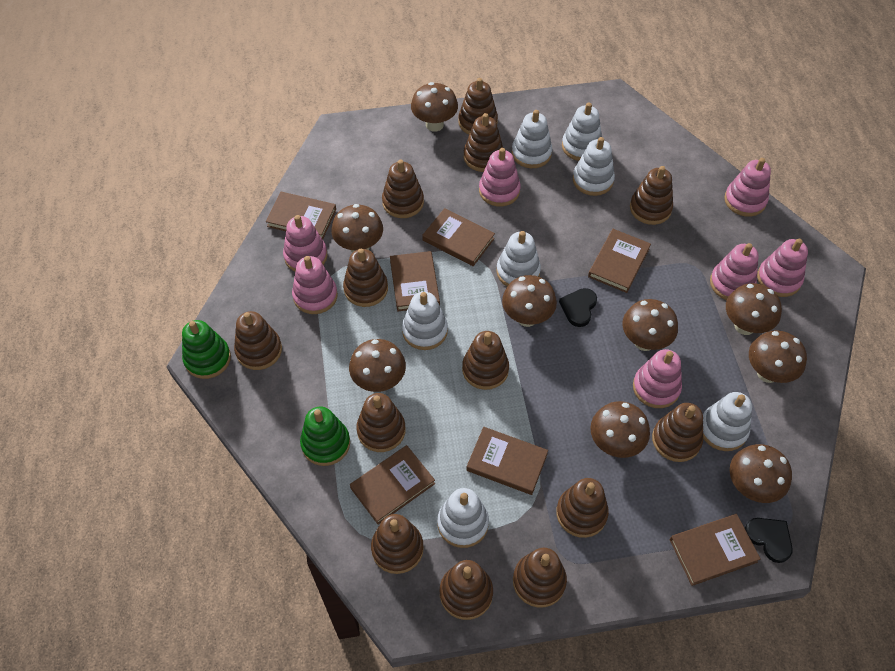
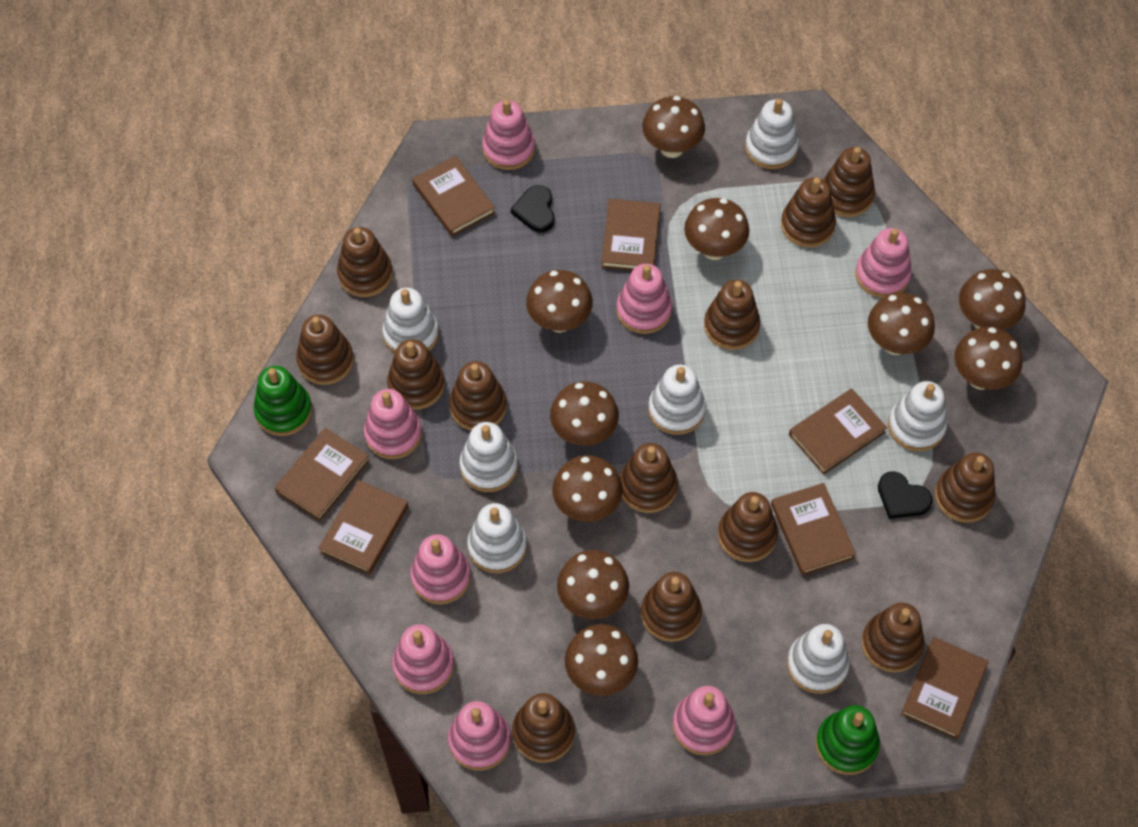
brown mushroom: [331,204,383,253] [349,339,406,392] [411,82,458,132] [502,275,557,327] [590,401,650,458] [622,299,678,351] [726,283,782,335] [730,444,792,503] [749,330,807,383] = 9 -> [526,270,593,332] [550,381,619,446] [552,455,623,522] [557,550,629,619] [565,624,638,696] [642,96,705,158] [684,198,749,260] [868,292,935,355] [954,327,1022,390] [959,269,1026,330] = 10
pink stacking toy: [283,215,328,272] [292,256,338,314] [479,148,521,206] [633,349,682,408] [710,243,759,300] [724,158,771,217] [757,239,808,297] = 7 -> [364,389,422,459] [392,624,454,694] [410,534,471,604] [448,701,511,771] [482,99,535,170] [616,264,672,334] [672,686,736,755] [855,228,912,298] = 8

